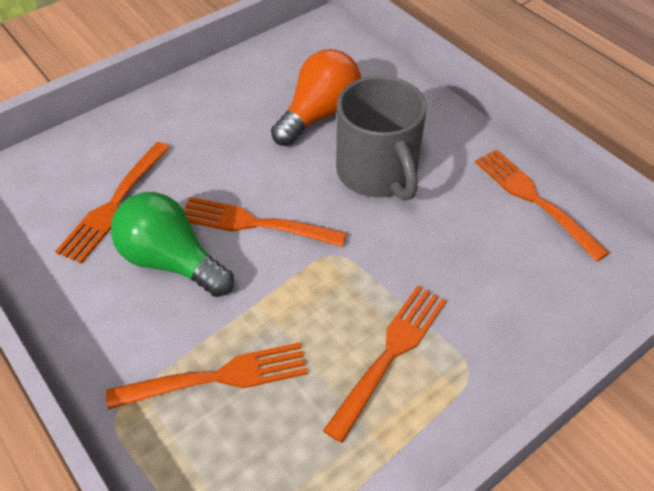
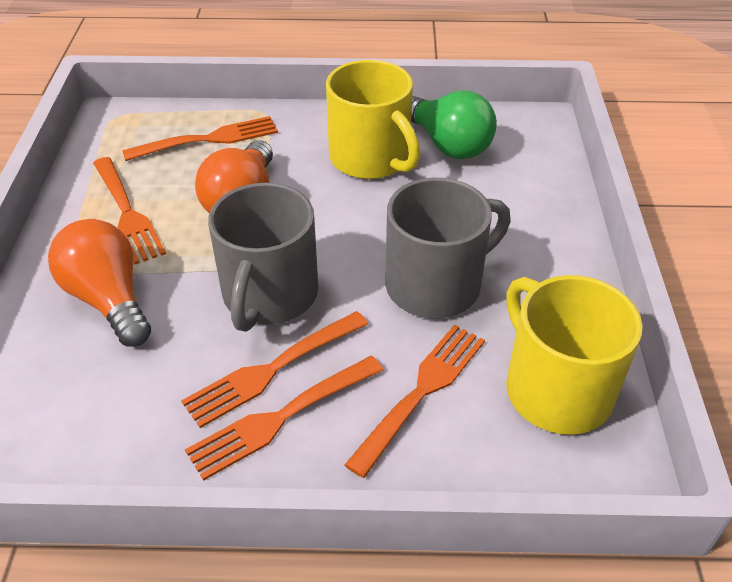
grey mug: [336,76,427,201] = 1 -> [208,183,318,332] [385,178,511,318] = 2
orange light bulb: [271,49,361,146] = 1 -> [48,219,151,347] [195,140,273,214] = 2
yellow mug: none = 0 -> [326,60,420,179] [506,275,643,435] = 2

